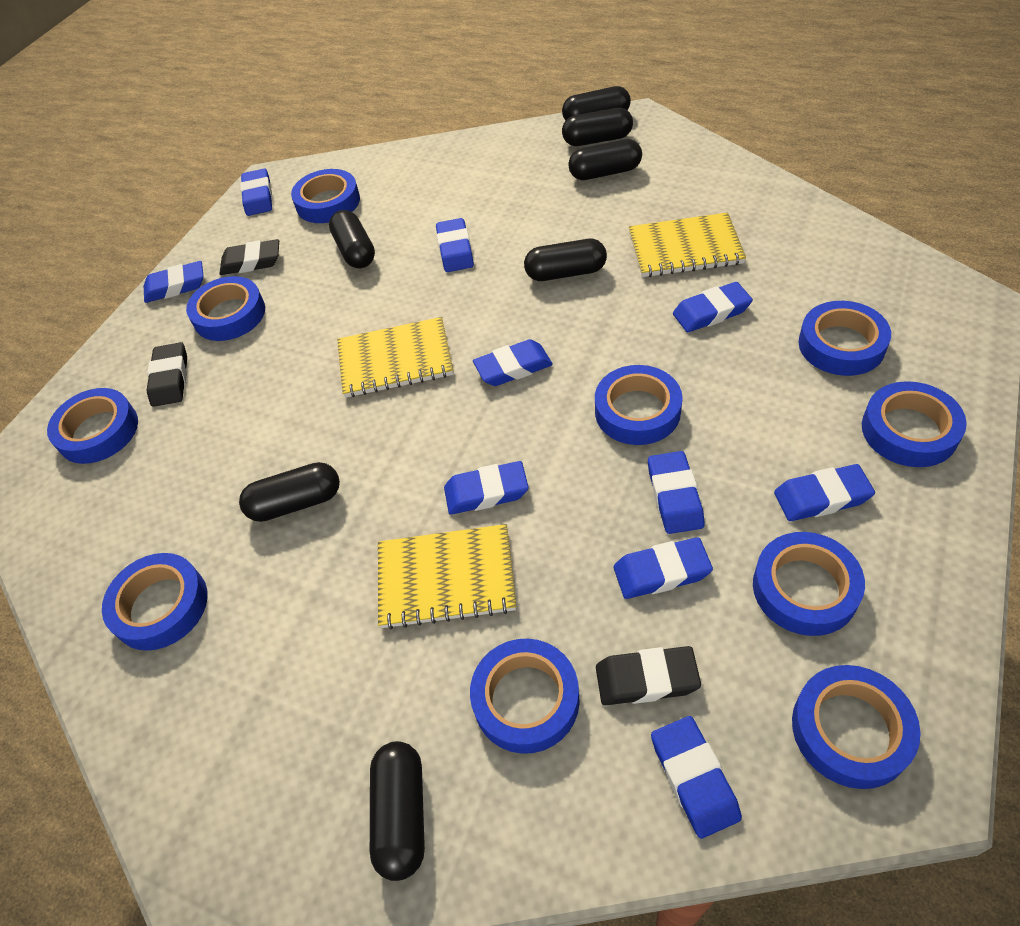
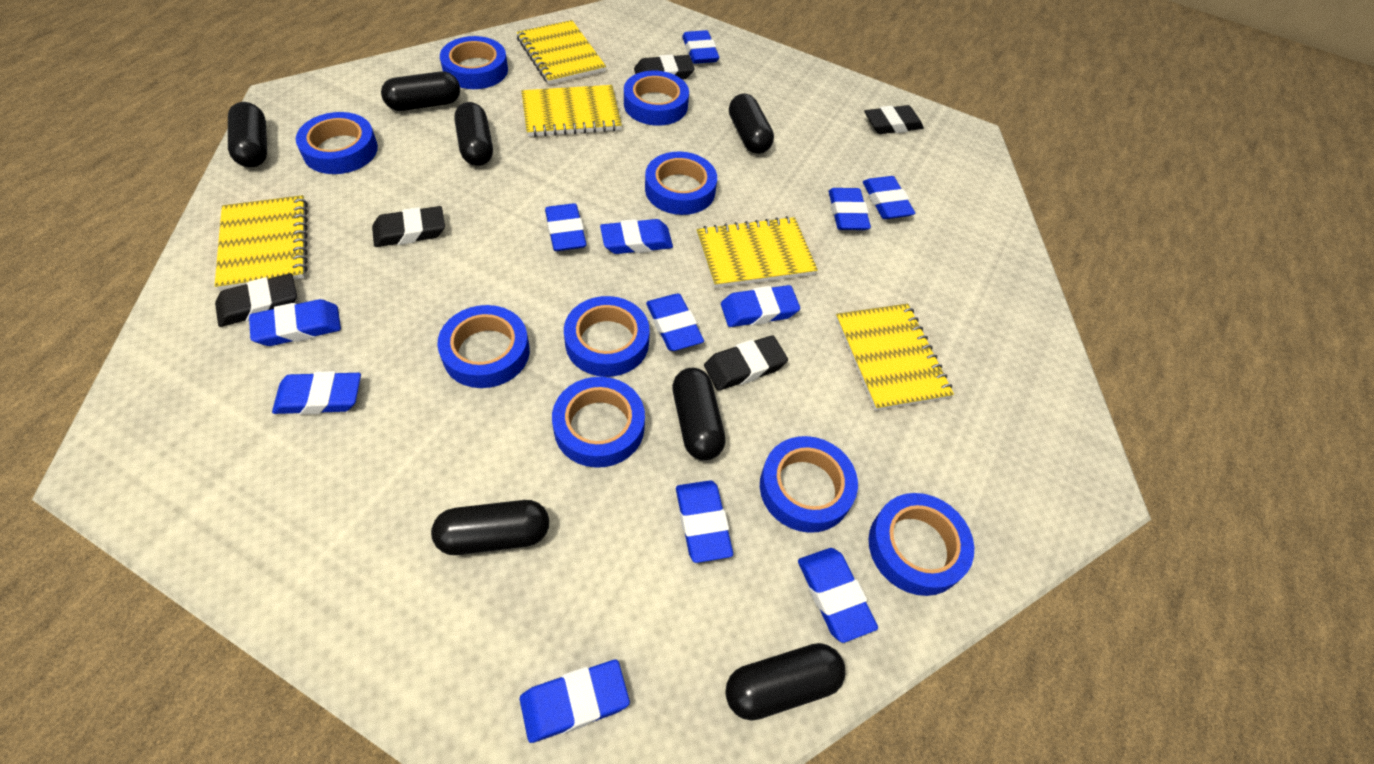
black eraser: [147,342,187,407] [219,239,279,275] [596,646,701,705] = 3 -> [215,273,297,327] [372,206,445,247] [634,54,695,80] [704,335,788,391] [864,105,924,134] = 5
blue eraser: [144,261,204,303] [240,169,272,216] [436,218,474,272] [444,461,529,515] [473,339,553,386] [614,537,713,599] [648,451,705,534] [651,716,742,839] [673,282,753,332] [774,464,875,521] = 10 -> [249,299,341,346] [272,371,361,415] [520,660,630,743] [545,203,586,251] [600,219,673,254] [646,293,704,351] [676,480,733,563] [682,30,719,64] [721,285,800,327] [798,548,878,643] [829,188,871,230] [863,176,915,219] = 12
blue tape: [47,388,138,464] [102,553,208,651] [186,276,265,341] [291,169,360,223] [470,639,580,754] [595,365,683,445] [753,532,865,636] [792,665,921,789] [799,301,891,376] [862,381,967,467] = 10 -> [296,112,378,174] [437,305,530,388] [440,36,508,89] [552,377,645,468] [564,296,650,377] [624,71,689,126] [645,151,717,215] [760,436,858,533] [869,493,974,596] = 9
yellow notebook: [337,317,453,398] [378,524,516,630] [629,213,746,277] = 3 -> [215,195,308,291] [517,20,606,85] [521,85,622,137] [696,216,818,288] [836,304,954,411] = 5

